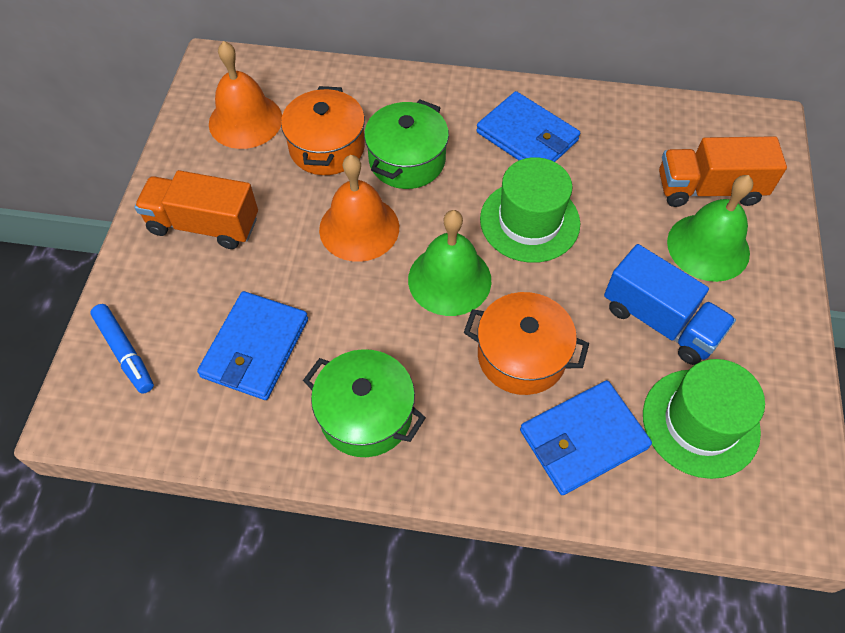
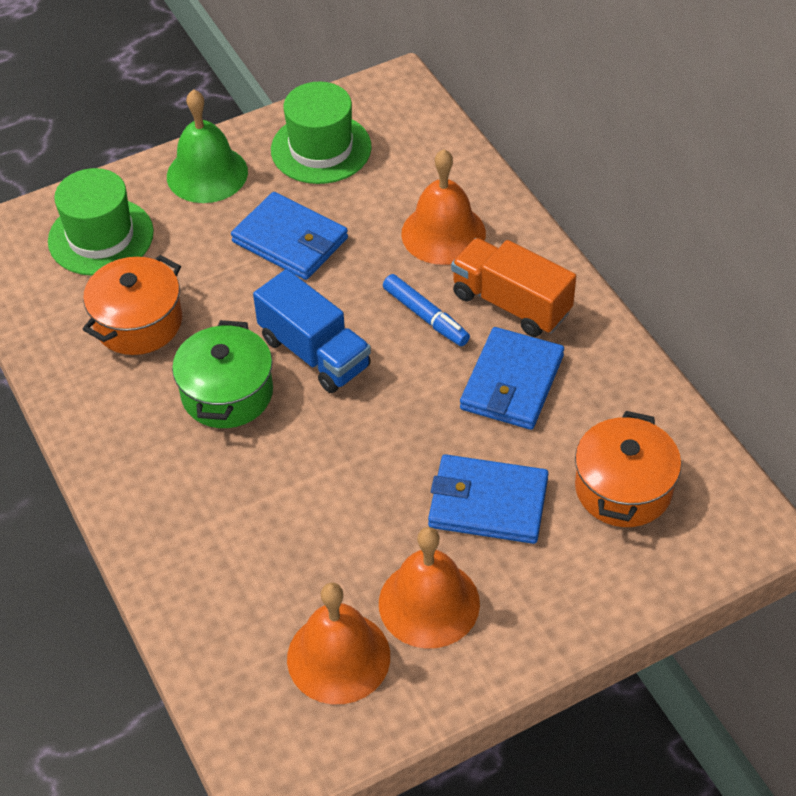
green bell: [408,210,491,316] [667,175,753,282] = 2 -> [167,89,248,203] = 1
green pot: [303,349,426,457] [364,99,449,189] = 2 -> [172,320,273,428] = 1
orange bell: [209,41,282,149] [319,155,399,262] = 2 -> [287,583,390,704] [379,527,480,649] [401,149,486,265] = 3
orange truck: [134,170,258,249] [659,136,787,207] = 2 -> [451,238,576,337] = 1

